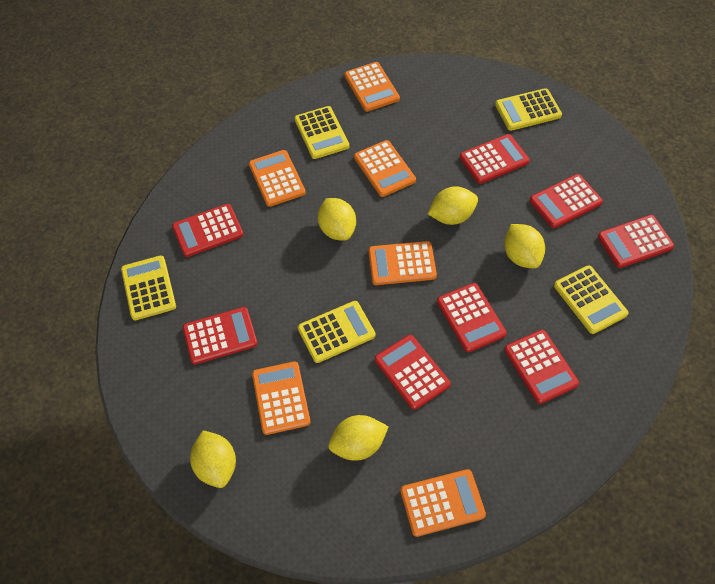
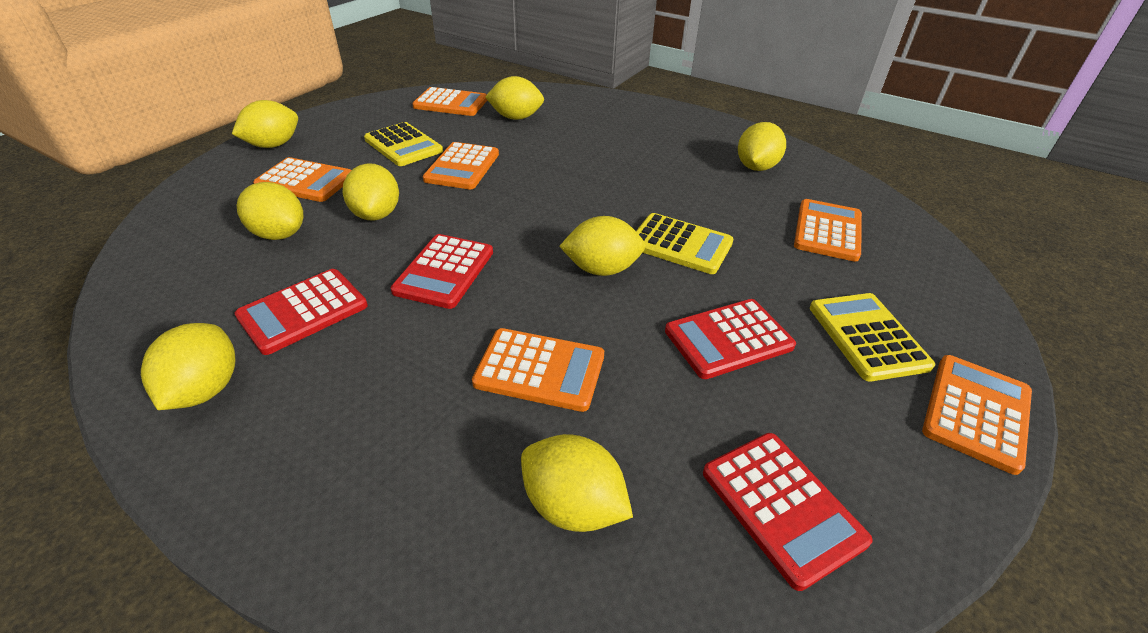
red calculator: [172,204,243,257] [183,307,257,364] [375,335,451,410] [437,283,507,352] [460,134,530,184] [504,330,579,404] [530,174,603,228] [598,215,674,268] = 8 -> [235,269,368,355] [391,234,493,309] [665,299,796,379] [703,433,873,591] = 4
yellow calculator: [121,256,176,320] [295,106,349,159] [298,301,375,363] [495,88,562,131] [554,265,628,334] = 5 -> [364,122,443,166] [636,213,734,274] [810,293,935,382] = 3
yellow lemon: [190,430,236,488] [318,198,356,241] [328,415,388,461] [428,186,478,225] [504,224,545,268] = 5 -> [141,323,235,410] [232,100,298,148] [236,182,303,240] [342,163,399,221] [485,76,544,120] [521,434,633,532] [559,216,645,276] [738,122,786,171] = 8

